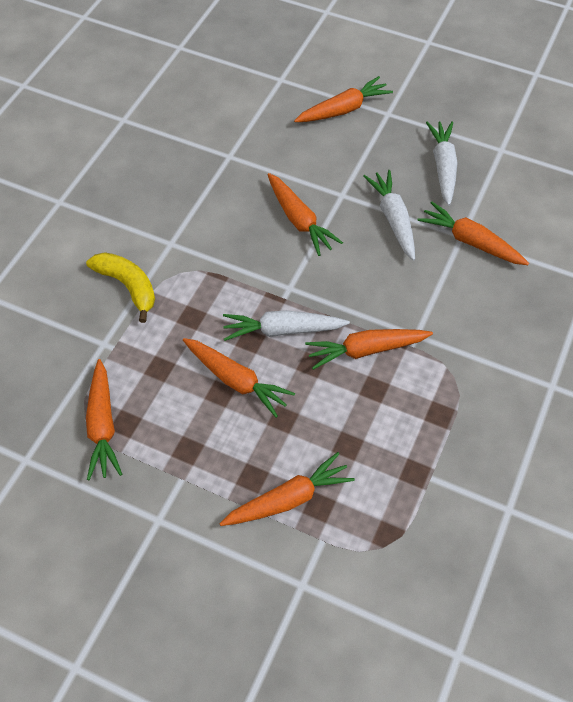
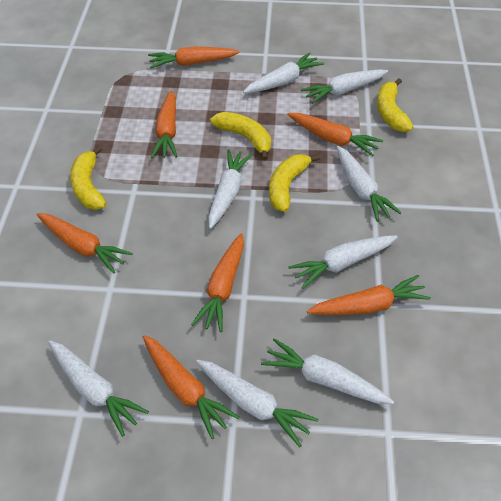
white carrot: [223,310,350,341] [363,170,415,261] [426,121,457,206] = 3 -> [48,340,149,437] [196,360,318,447] [208,149,253,229] [243,52,324,93] [261,338,394,404] [288,235,398,289] [301,69,388,104] [337,146,401,222] = 8
yellow banana: [86,252,155,323] = 1 -> [70,146,107,210] [210,112,271,161] [269,154,320,212] [377,78,413,132] = 4

